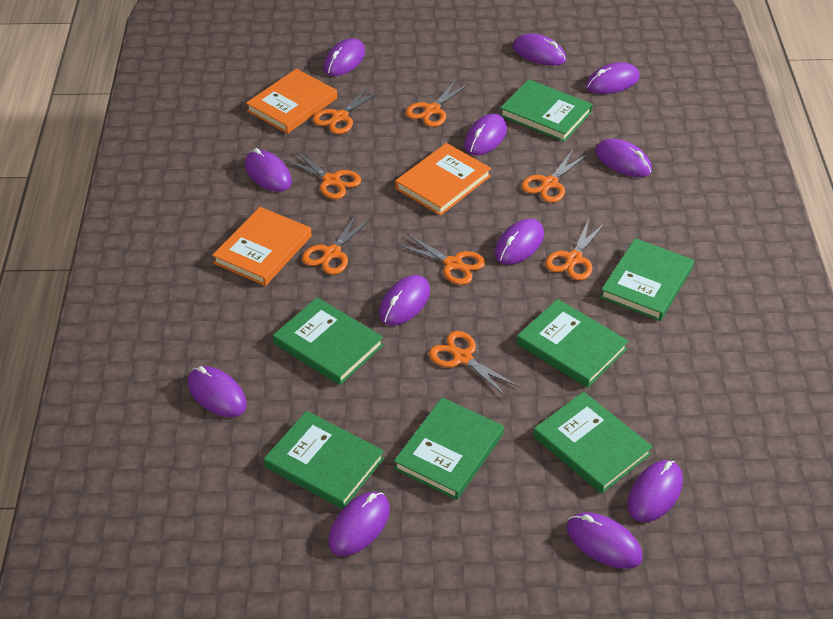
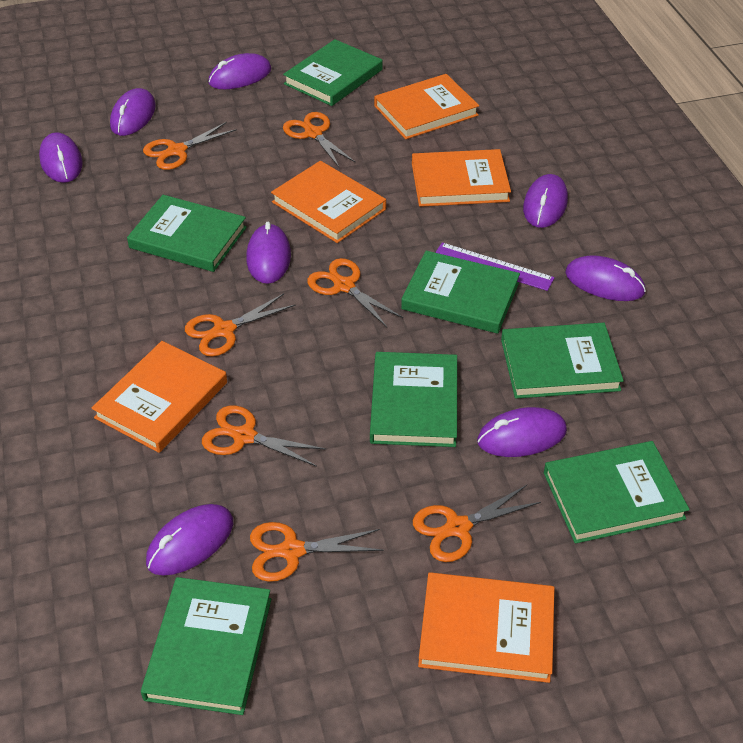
orange book: [212,207,312,286] [246,69,337,134] [395,143,491,216] = 3 -> [91,341,227,453] [271,161,386,243] [374,74,479,139] [412,149,511,207] [418,572,554,683] = 5
orange scissors: [284,150,361,199] [302,213,372,275] [313,87,381,134] [397,234,485,285] [406,80,469,127] [429,331,520,397] [521,150,588,203] [545,219,606,280] = 8 -> [143,122,237,170] [185,293,295,357] [202,405,326,467] [250,522,384,582] [283,112,356,167] [307,258,403,327] [413,485,541,562] = 7
purple mouse: [188,366,247,417] [245,148,292,192] [324,38,365,76] [329,492,390,556] [379,275,430,326] [464,114,507,155] [495,219,544,265] [513,34,566,66] [567,512,643,569] [586,62,640,94] [595,139,652,177] [627,460,683,522] = 12 -> [39,132,83,183] [110,88,156,136] [146,504,233,575] [208,53,271,89] [246,222,291,284] [477,407,567,457] [523,174,568,228] [565,255,646,301] = 8
purple ruler: none = 0 -> [435,242,555,291] = 1

